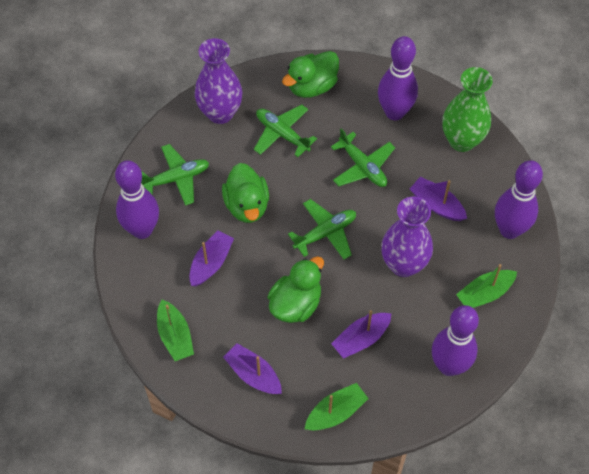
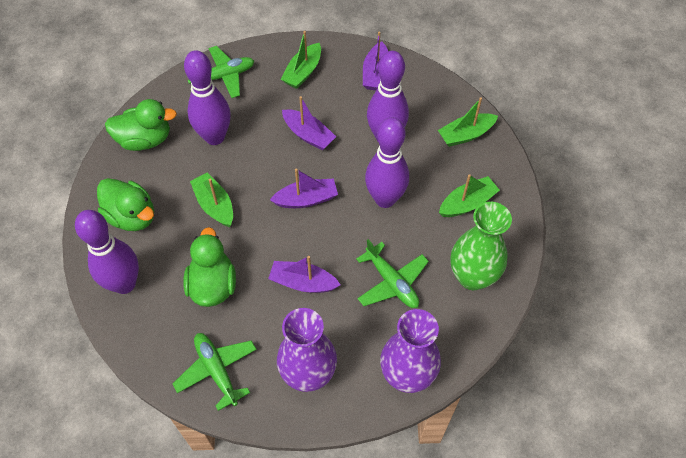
green boat: [157,300,194,361] [305,383,369,431] [456,264,517,308] = 3 -> [190,173,233,227] [281,31,321,89] [438,97,498,147] [439,174,500,217] = 4
green plane: [141,144,209,206] [254,105,317,157] [288,199,356,260] [331,128,395,187] = 4 -> [173,333,257,411] [188,46,254,98] [356,239,429,308] = 3

